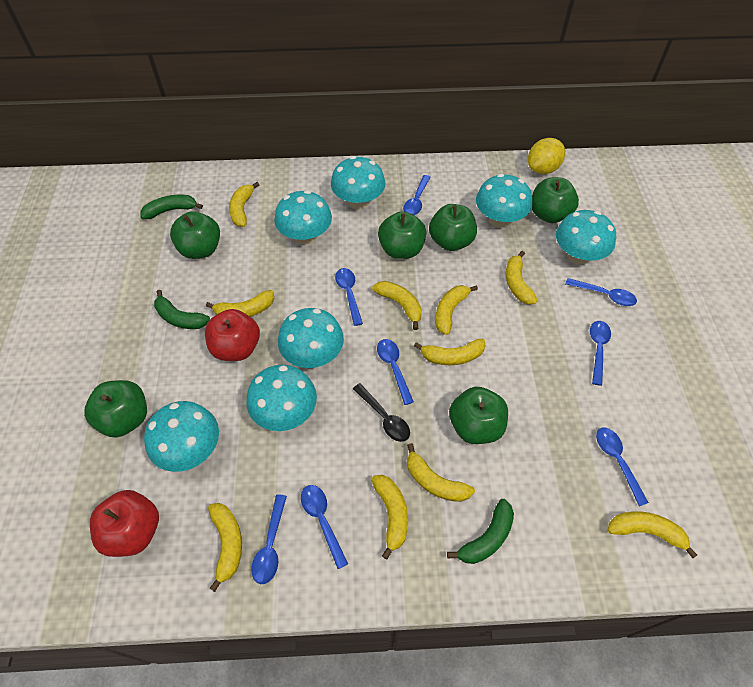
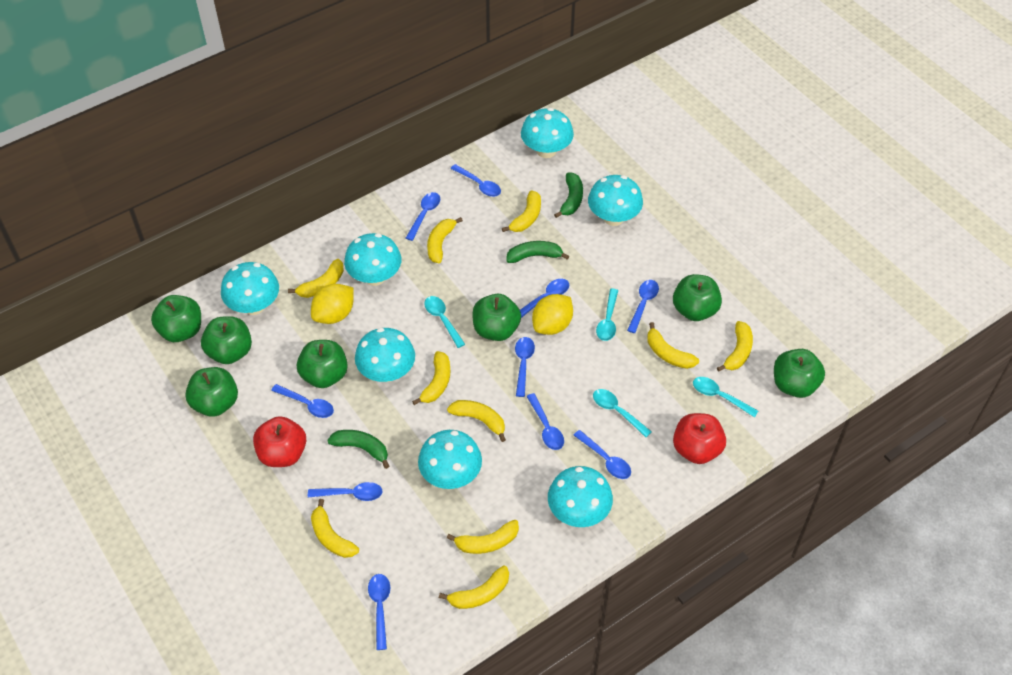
black spoon: [353,383,410,442] = 1 -> none = 0
blue spoon: [251,494,287,584] [301,485,348,569] [335,268,363,326] [377,339,414,405] [403,175,431,215] [565,278,637,306] [590,321,611,386] [596,427,649,506] = 8 -> [271,384,334,418] [308,482,383,501] [368,574,390,650] [406,192,440,241] [451,164,501,197] [515,337,535,397] [520,279,570,318] [526,393,564,450] [574,430,631,479] [627,280,659,333] = 10
green apple: [84,380,147,437] [170,211,220,259] [378,211,426,259] [429,204,477,251] [449,387,508,444] [532,177,579,223] = 6 -> [151,295,201,342] [185,367,238,417] [201,316,252,364] [297,340,348,388] [472,294,521,341] [673,274,722,321] [774,349,825,398] = 7
turquoise spoon: none = 0 -> [424,296,465,348] [593,389,652,437] [596,289,618,341] [693,377,758,417] = 4
yellow lemon: [528,138,565,174] = 1 -> [311,284,354,324] [532,294,573,335] = 2

